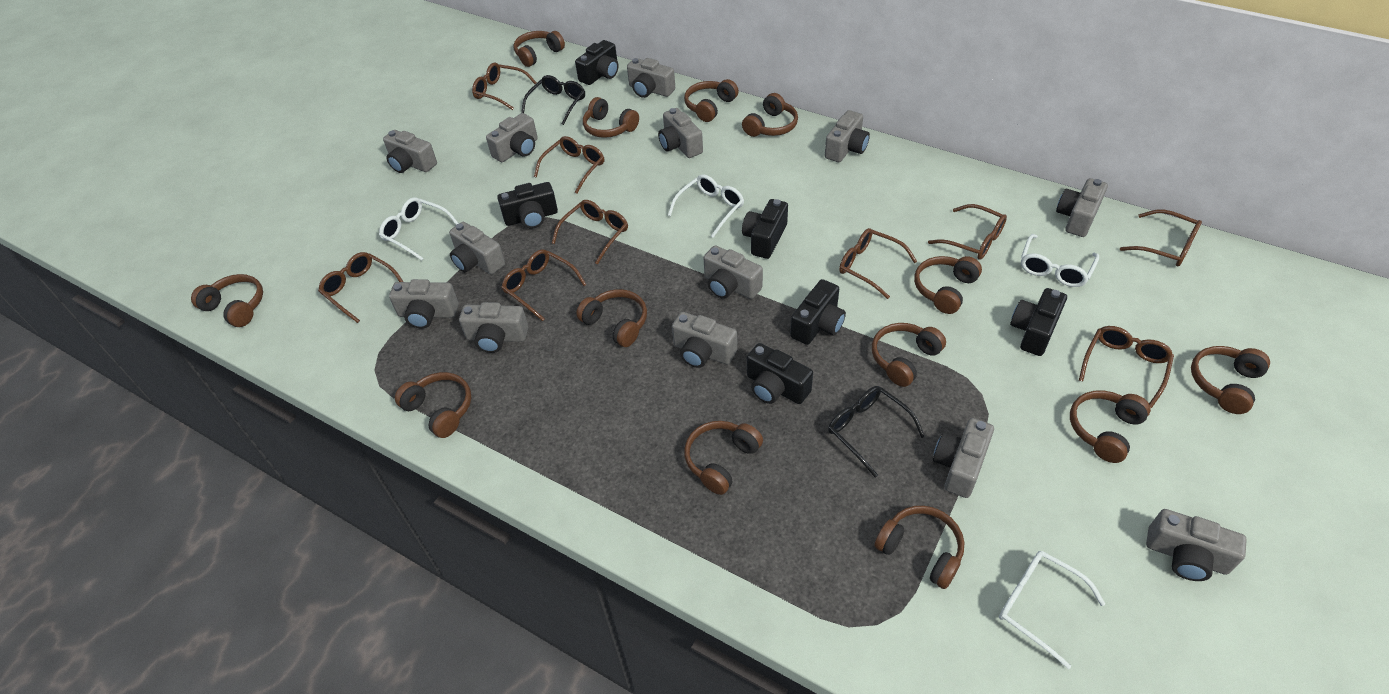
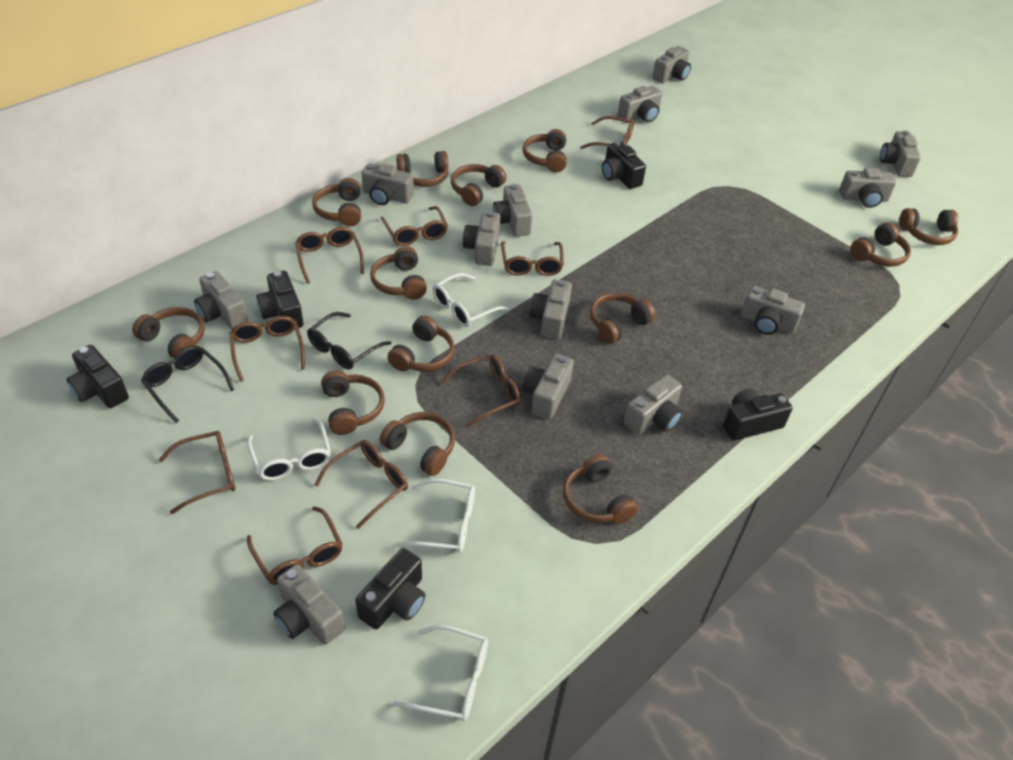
black camera: [497,182,558,228] [575,40,619,85] [742,199,788,259] [747,343,813,404] [790,279,846,345] [1010,288,1067,356] = 6 -> [67,345,129,408] [256,271,303,328] [355,548,425,630] [602,141,646,189] [723,388,793,441] = 5

